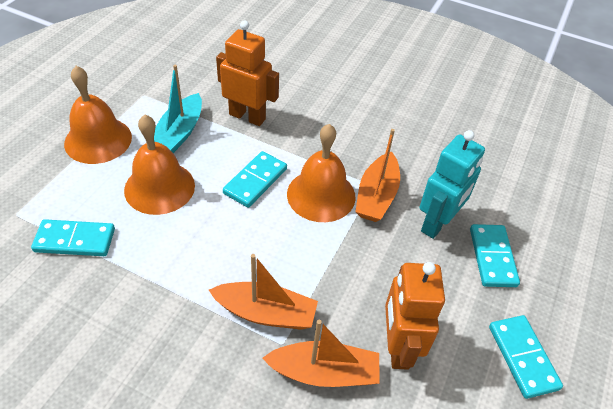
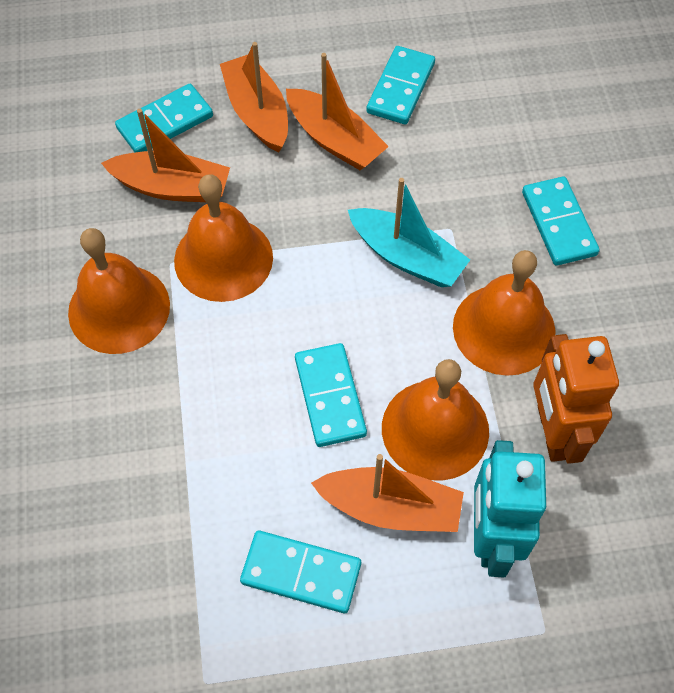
orange bell: [64,66,132,164] [124,114,195,215] [287,124,356,222] = 3 -> [68,228,170,354] [174,174,273,302] [382,359,489,481] [453,250,556,376] = 4
orange boat: [209,254,318,330] [262,320,380,387] [355,129,400,222] = 3 -> [101,109,230,202] [220,42,288,153] [286,53,389,170] [311,454,464,532] = 4
orange robot: [216,21,279,126] [385,262,445,370] = 2 -> [533,334,619,464] = 1
turquoise domino: [31,219,115,256] [223,151,287,208] [470,224,520,287] [489,315,563,399] = 4 -> [115,84,213,152] [240,530,361,613] [295,343,367,447] [366,46,435,124] [522,177,600,266] = 5

